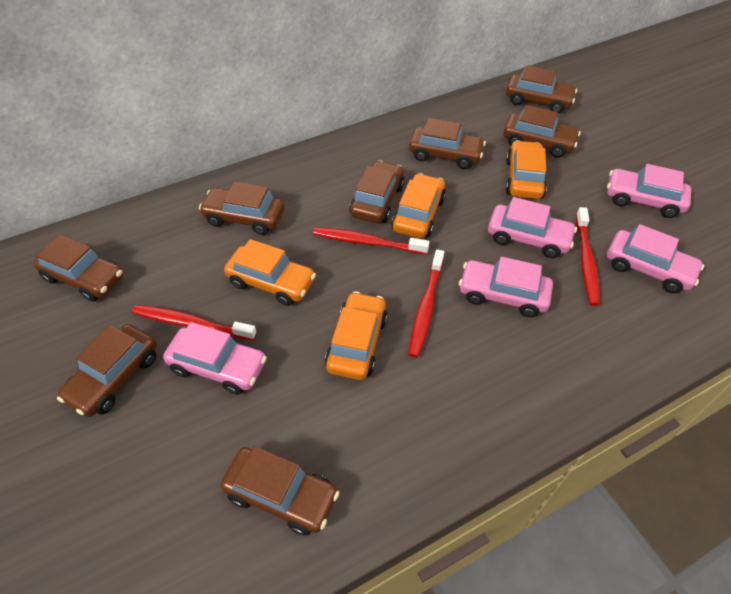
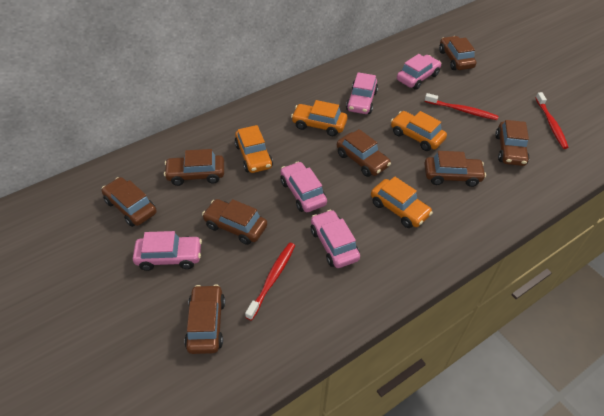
red toothbrush: [132,305,257,340] [313,227,430,255] [408,249,444,358] [576,207,600,306] = 4 -> [245,242,295,321] [425,93,499,120] [536,92,569,149] = 3

